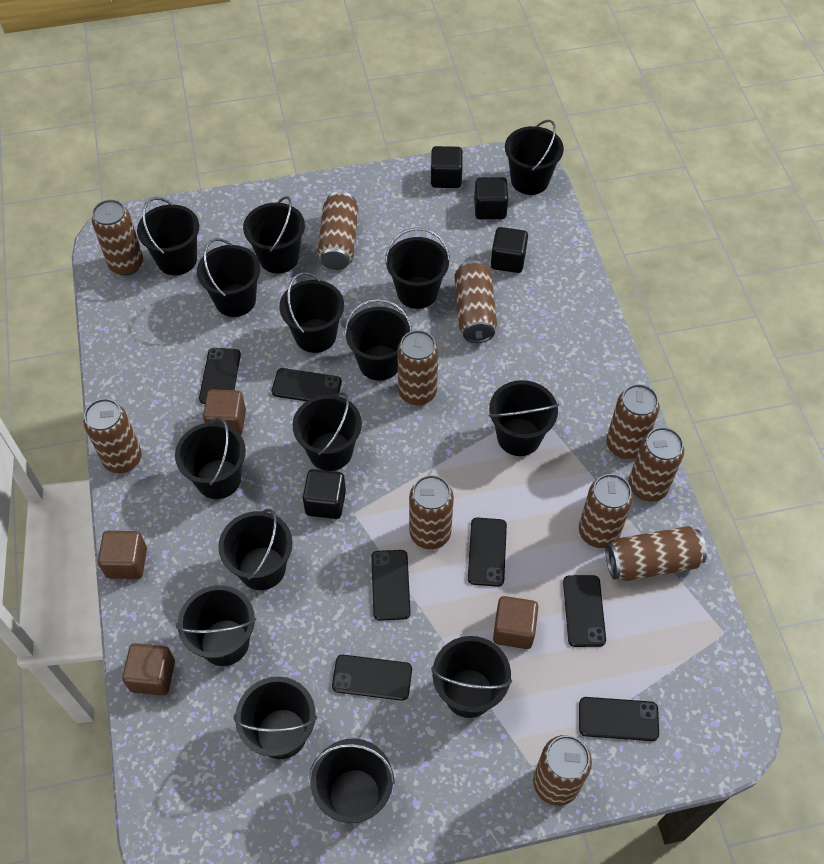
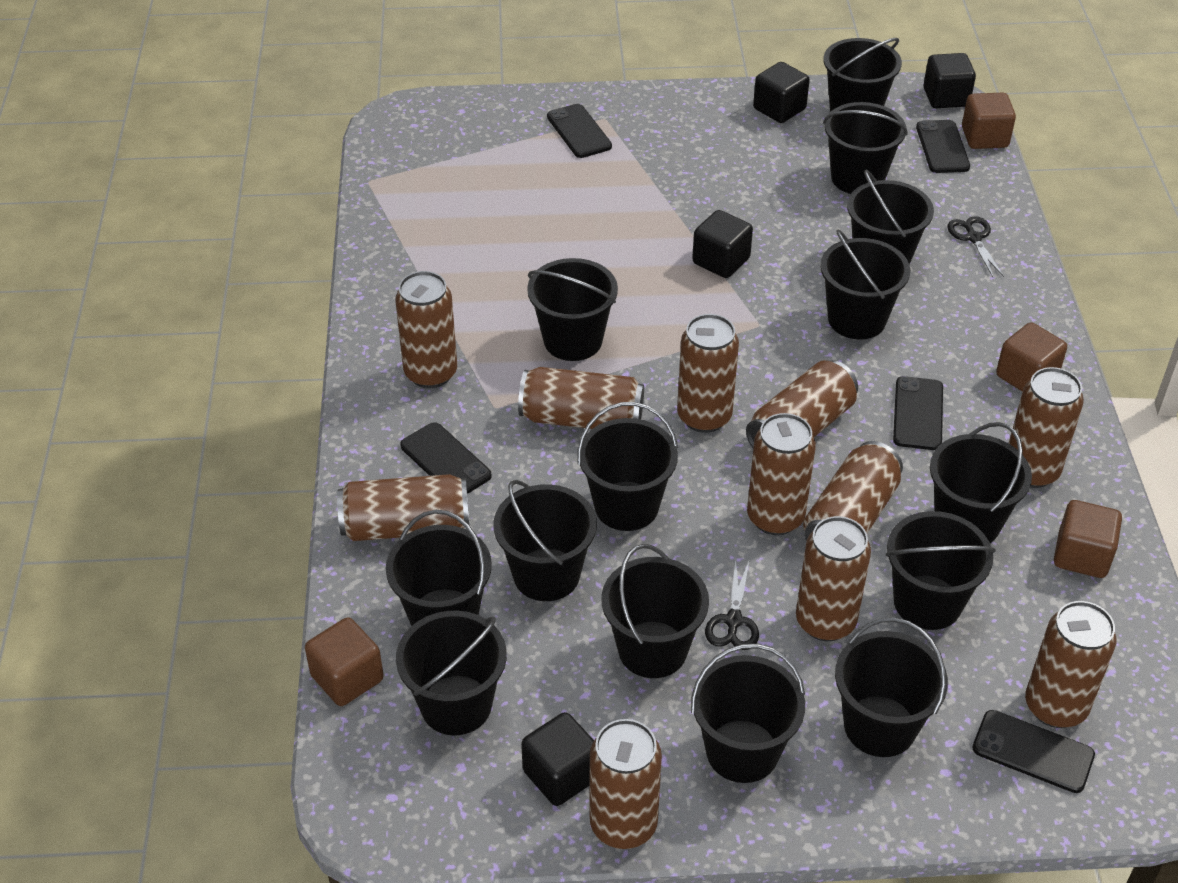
black bucket: [137,197,199,275] [175,417,246,499] [176,585,256,666] [197,238,260,317] [218,509,293,590] [234,677,317,759] [243,196,305,273] [279,272,344,353] [293,392,362,471] [309,738,395,823] [344,299,412,381] [385,228,450,309] [431,636,512,718] [489,380,559,456] [505,120,564,195] = 15 -> [386,510,492,626] [396,611,507,735] [494,480,597,601] [527,258,618,361] [577,402,678,531] [602,544,709,678] [691,644,805,783] [820,230,910,339] [823,38,902,112] [823,102,908,194] [835,618,948,757] [847,170,934,265] [886,511,996,630] [930,422,1032,543] = 14
black phone: [199,348,241,404] [271,368,342,401] [332,655,412,701] [371,550,411,621] [468,517,507,587] [563,575,606,647] [579,697,659,741] = 7 -> [400,422,492,494] [547,104,612,158] [893,376,943,450] [916,120,970,173] [972,710,1095,793] = 5
black scissors: none = 0 -> [705,560,759,650] [947,216,1004,277] = 2

